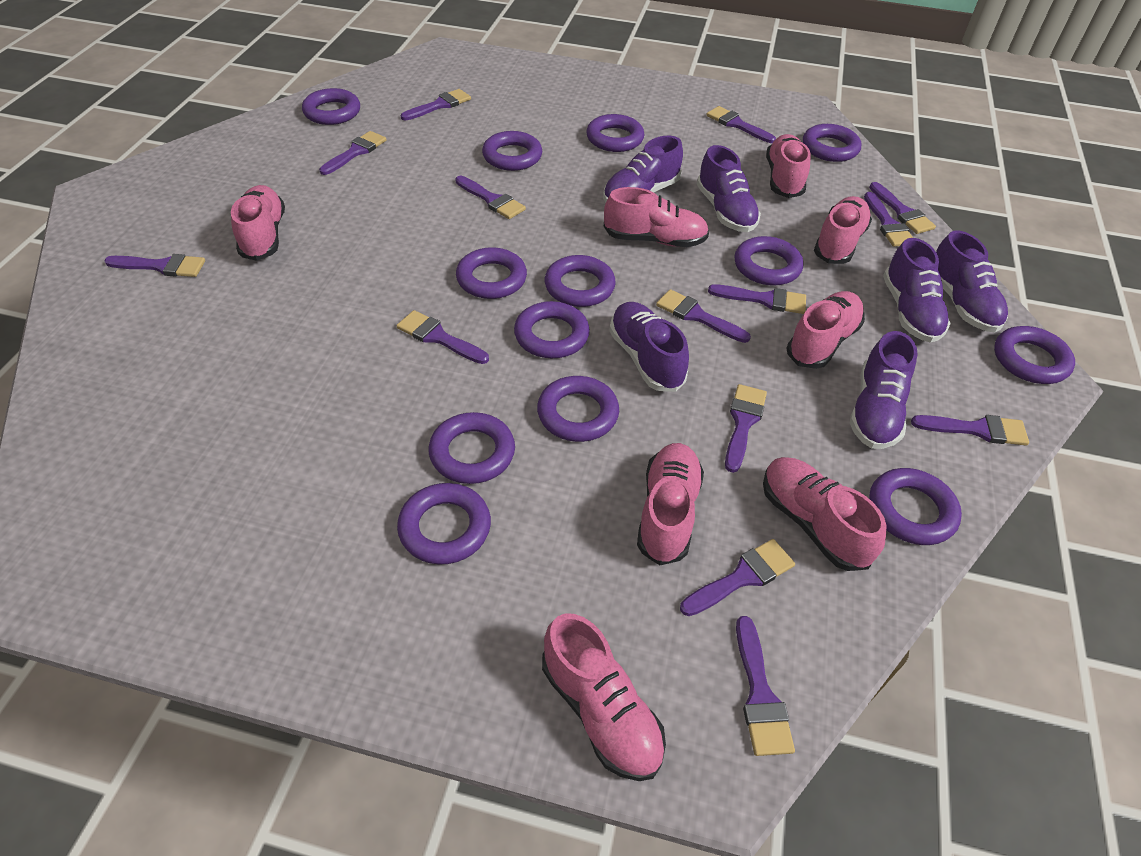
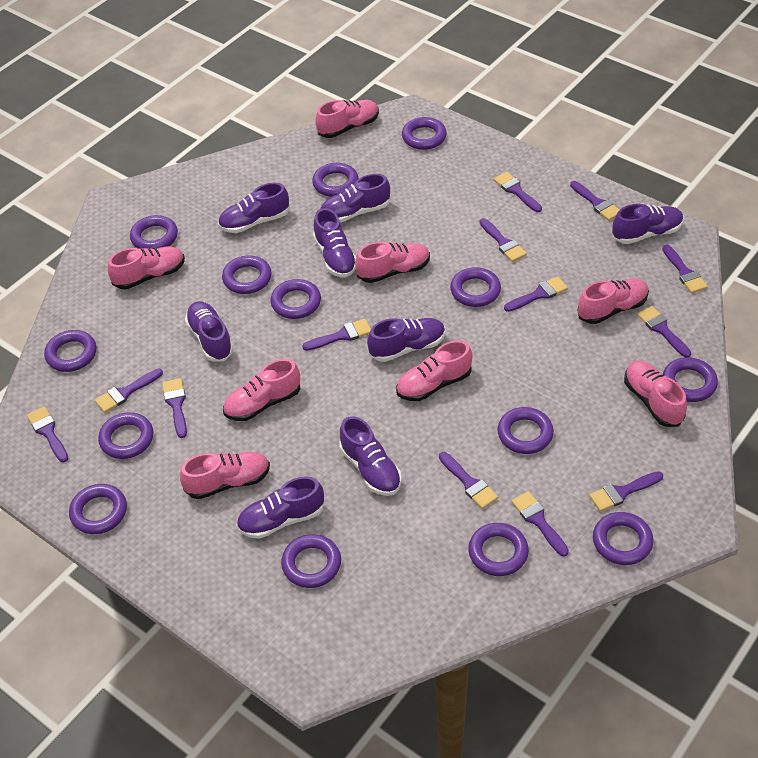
purple brush: [104,254,205,277] [319,131,387,175] [397,310,489,364] [401,89,471,120] [455,176,526,219] [656,289,751,343] [680,539,795,616] [706,106,776,143] [708,284,806,314] [725,384,767,473] [736,616,795,756] [864,192,913,247] [869,182,936,234] [911,415,1029,445] = 14 -> [27,406,69,462] [95,369,163,413] [162,378,187,438] [302,319,371,351] [439,452,498,509] [479,218,527,262] [494,172,542,212] [504,276,568,312] [511,491,569,556] [570,181,619,221] [589,471,663,512] [637,306,691,357] [662,244,708,293] = 13
purple ring: [302,88,360,125] [397,483,491,565] [429,412,515,484] [456,247,527,299] [482,131,542,171] [514,301,590,358] [537,376,619,442] [545,255,616,307] [586,114,644,152] [734,236,803,286] [803,124,861,162] [869,468,962,545] [994,326,1075,384] = 13 -> [44,330,97,372] [69,484,127,534] [98,412,154,459] [130,215,178,249] [222,256,272,294] [271,279,321,319] [281,534,341,588] [312,163,359,197] [402,117,447,150] [450,267,501,307] [468,523,529,576] [497,407,554,454] [593,512,654,565] [663,357,718,402] = 14
purple shoe: [603,135,683,203] [609,302,689,392] [697,145,761,232] [850,331,917,449] [883,238,951,343] [936,230,1008,333] = 6 -> [185,301,234,362] [218,183,289,233] [236,476,324,539] [313,208,356,277] [321,174,390,223] [339,416,401,496] [367,318,445,362] [612,204,683,244] = 8

